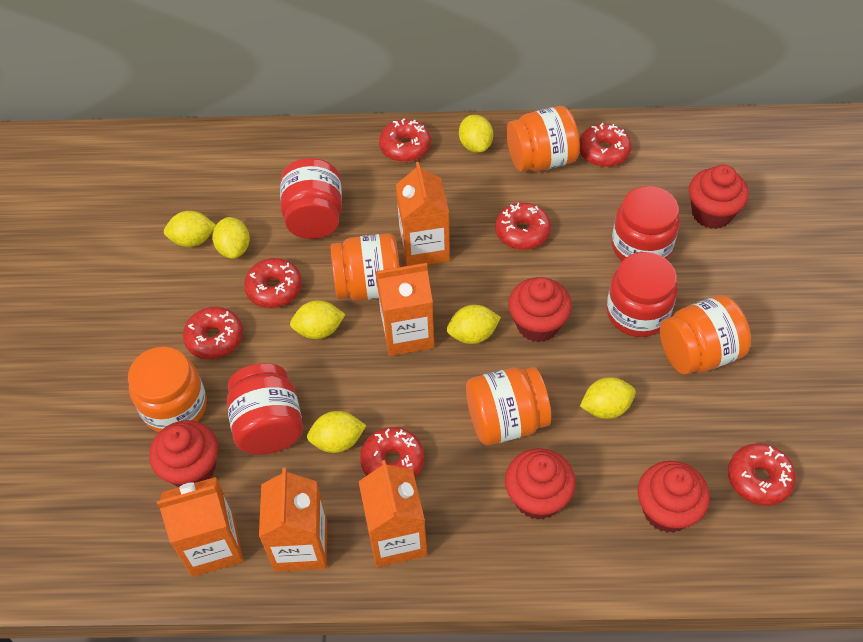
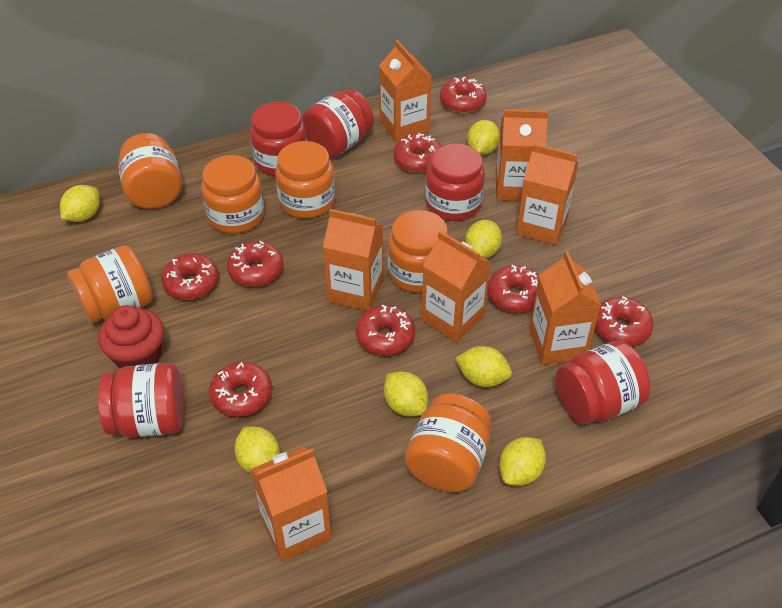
orange carton: [157,477,243,577] [259,468,327,572] [358,460,427,568] [376,263,435,356] [396,162,450,266] = 5 -> [250,447,332,562] [323,209,383,311] [379,40,432,142] [421,231,491,343] [496,109,548,201] [516,144,578,245] [529,251,601,365] = 7
orange jar: [128,347,207,432] [331,233,400,301] [466,367,551,445] [507,106,580,172] [660,295,751,375] = 5 -> [67,245,153,323] [118,133,182,209] [201,155,264,234] [275,141,335,219] [388,210,449,293] [405,394,491,492] = 6
red cupcake: [149,420,218,487] [505,448,576,520] [508,277,572,342] [637,461,710,533] [689,165,749,229] = 5 -> [98,305,164,368] = 1
red donut: [183,307,243,360] [244,258,302,308] [360,427,425,478] [379,118,431,162] [495,202,551,250] [579,123,632,167] [728,443,796,506] = 7 -> [161,253,219,300] [209,362,272,417] [227,241,283,287] [356,305,415,356] [393,133,441,173] [440,77,487,113] [487,265,539,313] [595,297,654,346] = 8
red jar: [227,363,303,455] [280,158,342,239] [607,252,677,337] [612,186,680,261] = 4 -> [98,363,184,438] [250,102,307,176] [302,89,374,158] [425,143,485,221] [556,341,651,424] = 5

